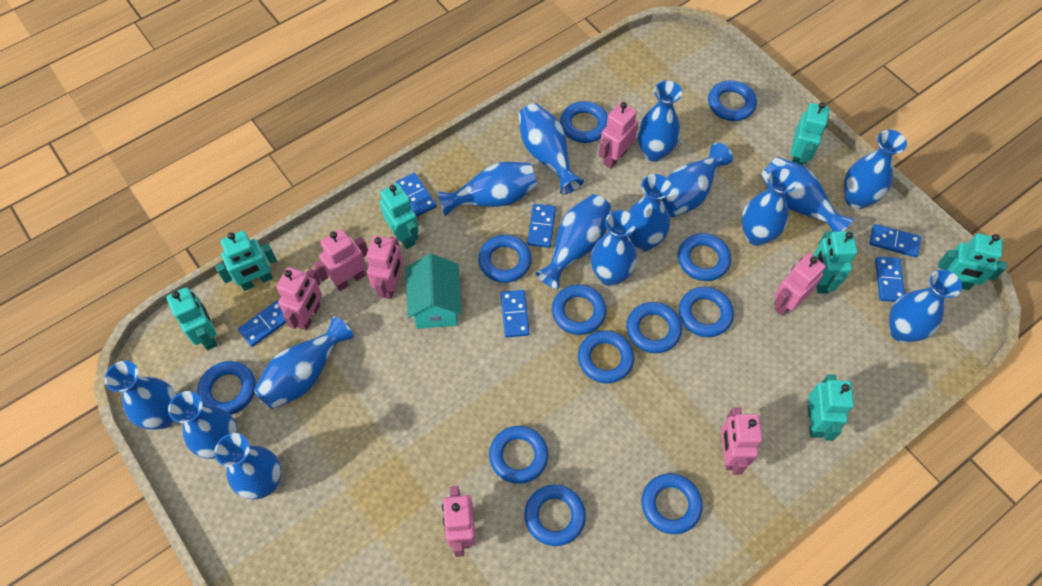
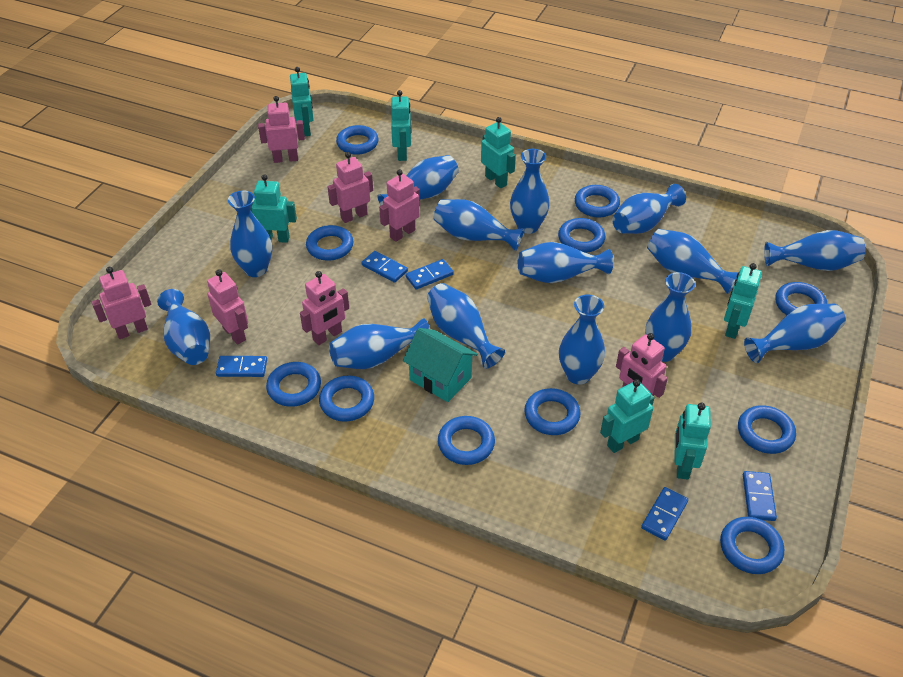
blue domino: [238,300,286,347] [396,172,437,217] [501,290,530,338] [527,204,556,248] [869,224,921,257] [875,257,905,302] = 6 -> [216,356,267,377] [361,251,408,283] [406,259,454,290] [641,487,688,541] [743,471,777,521] = 5
blue ring: [197,361,256,415] [478,235,532,283] [489,426,548,484] [524,485,586,546] [552,284,607,335] [560,101,608,143] [578,330,634,383] [626,302,682,353] [641,473,703,534] [678,233,731,281] [679,287,734,337] [708,80,757,121] = 12 -> [266,362,321,407] [306,225,353,261] [319,376,374,422] [336,125,379,155] [438,416,495,465] [524,388,581,435] [558,218,605,253] [575,185,620,218] [720,517,784,574] [738,405,796,454] [775,282,827,315] = 11
blue vase: [104,361,177,430] [168,391,238,459] [214,433,281,500] [254,316,353,409] [437,162,537,217] [518,103,584,194] [535,194,611,289] [591,210,637,286] [628,174,671,252] [637,81,682,162] [662,143,733,217] [741,168,797,246] [761,157,854,232] [844,130,907,209] [889,270,962,343] = 15 -> [157,289,210,365] [228,190,272,277] [329,318,430,369] [378,155,459,206] [427,283,505,369] [433,199,524,252] [510,149,550,234] [518,242,613,283] [559,294,605,385] [612,184,686,234] [645,272,695,362] [647,229,738,295] [744,304,846,363] [764,230,865,271] = 14

